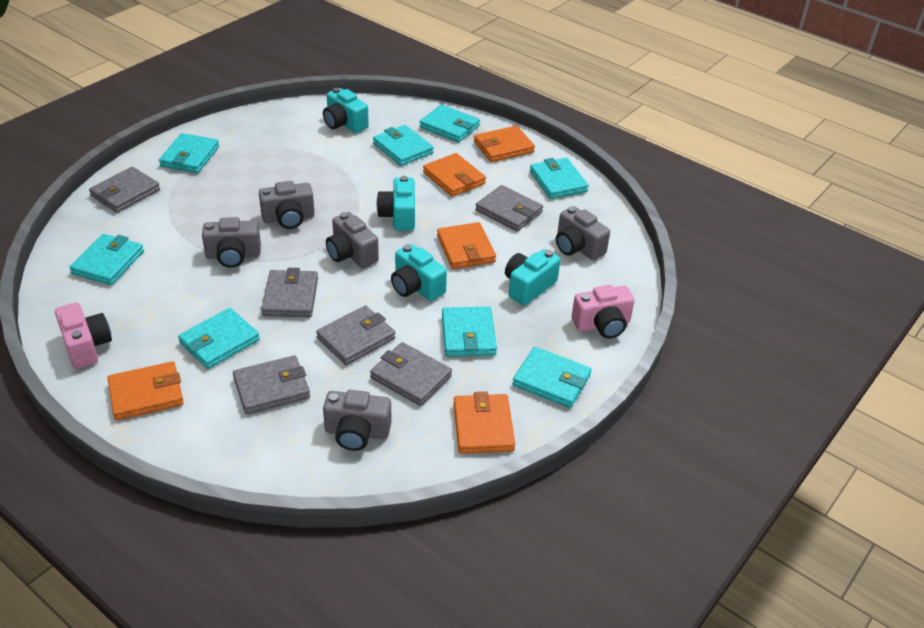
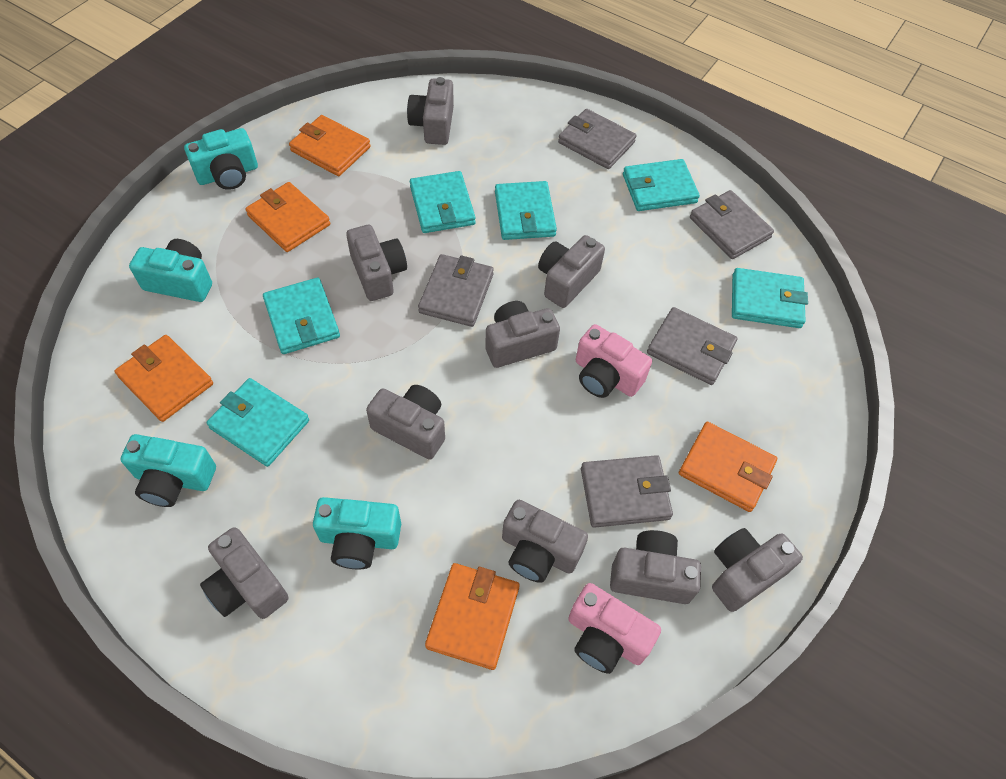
grey camera: [202,217,261,268] [259,181,315,229] [323,390,392,451] [326,212,379,268] [556,206,610,260] = 5 -> [200,527,289,619] [346,225,407,301] [366,385,445,460] [407,77,454,145] [485,301,560,368] [502,500,588,583] [538,235,605,308] [610,530,701,604] [712,528,803,612] = 9
grey wallet: [89,167,160,213] [233,355,310,414] [261,268,318,317] [316,305,395,365] [370,342,452,406] [476,185,543,231] = 6 -> [418,254,494,327] [558,109,636,169] [581,455,673,528] [647,307,738,385] [690,190,774,259] = 5
turquoise wallet: [69,234,144,285] [159,133,219,173] [178,308,260,369] [373,125,434,166] [420,105,480,142] [442,307,497,357] [512,347,591,408] [530,158,589,199] = 8 -> [206,378,309,467] [263,278,340,354] [410,171,476,233] [495,181,557,240] [623,159,700,211] [732,268,808,328] = 6

